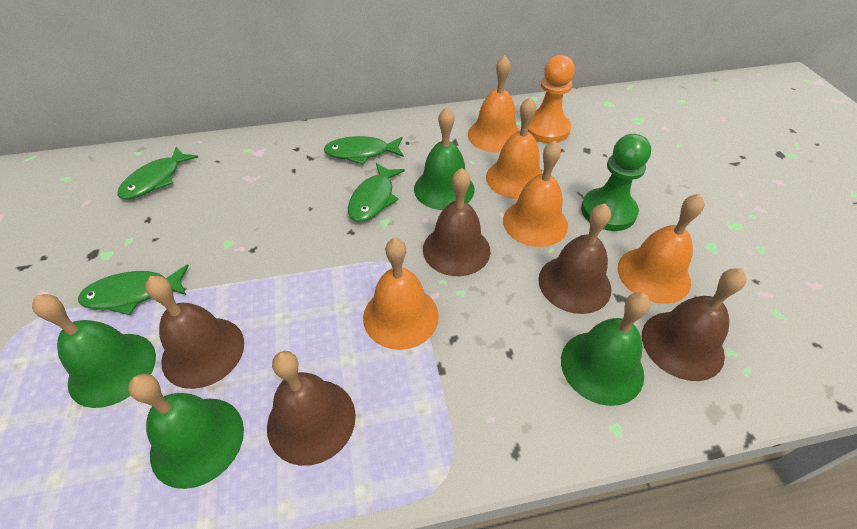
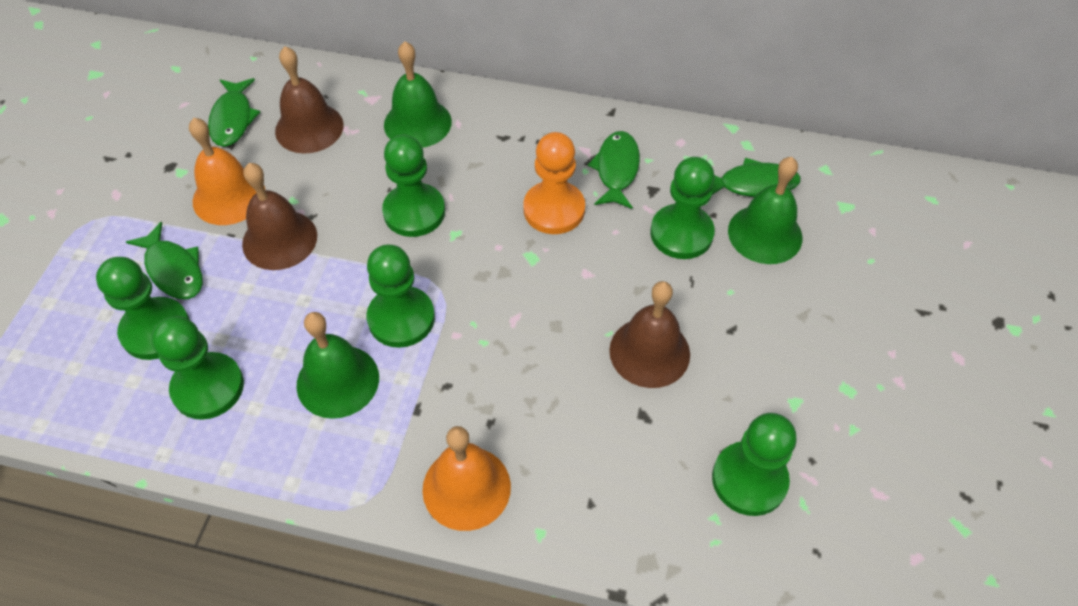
brown bell: [145,276,244,389] [267,351,356,466] [423,168,490,276] [538,203,612,314] [642,268,746,381] = 5 -> [242,163,317,270] [275,46,344,154] [609,281,690,388] = 3
green bell: [32,294,156,408] [128,374,244,489] [414,107,474,210] [561,292,650,406] = 4 -> [297,312,379,419] [384,41,452,148] [728,157,802,264] = 3
green pawn: [581,134,651,231] = 1 -> [96,257,190,360] [151,316,244,420] [366,245,435,348] [382,135,445,237] [650,157,715,259] [712,413,797,516] = 6
orange bell: [363,238,439,350] [468,55,520,153] [486,97,543,199] [503,141,568,247] [618,194,705,304] = 5 -> [189,118,265,225] [422,426,511,531] = 2

